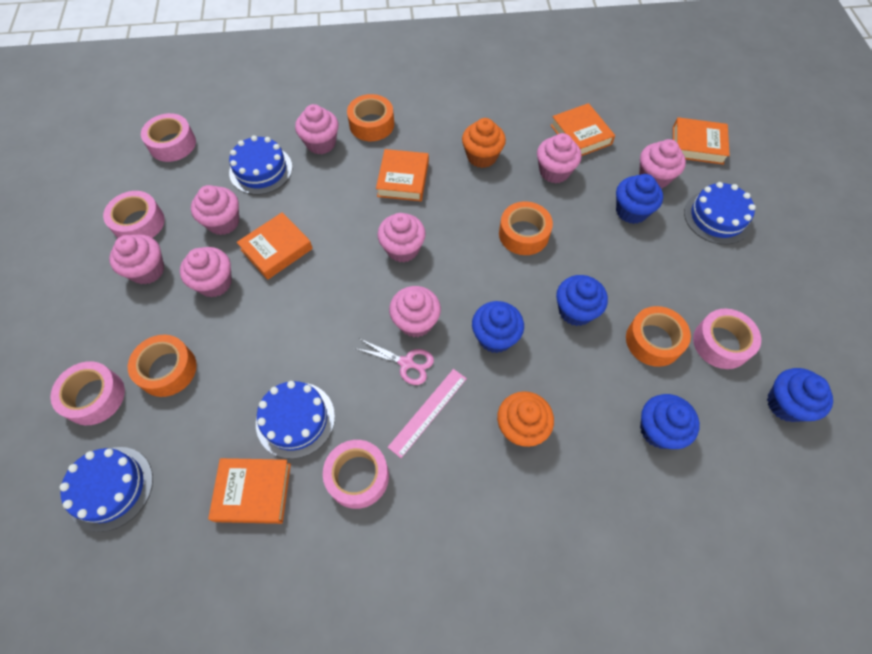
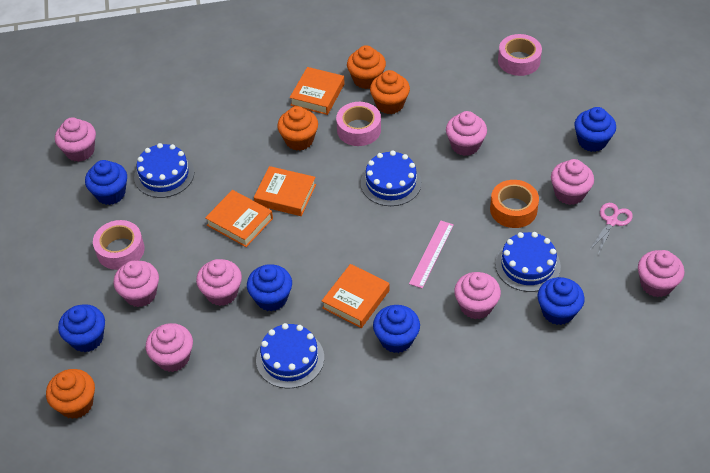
blue cupcake: [472,301,524,353] [556,275,608,326] [616,174,663,224] [640,394,700,449] [767,368,833,422] = 5 -> [58,304,105,352] [85,160,127,205] [247,264,292,311] [373,305,420,353] [538,277,585,325] [574,107,616,152] = 6
orange book: [208,458,291,524] [237,212,313,280] [376,149,429,201] [550,103,615,156] [673,117,730,165] = 5 -> [205,190,273,247] [254,166,316,216] [290,67,345,115] [322,264,390,328] = 4
orange cupcake: [462,118,506,168] [497,391,554,447] = 2 -> [46,369,95,419] [277,106,318,151] [347,45,386,89] [370,70,410,114] = 4
orange tape: [128,335,197,397] [347,94,394,141] [499,201,553,255] [626,306,691,367] = 4 -> [490,180,539,228] = 1
pink tape: [50,361,125,425] [103,191,165,238] [141,113,196,162] [323,440,389,509] [693,309,761,369] = 5 -> [93,220,145,270] [336,102,381,146] [498,34,542,76] = 3

